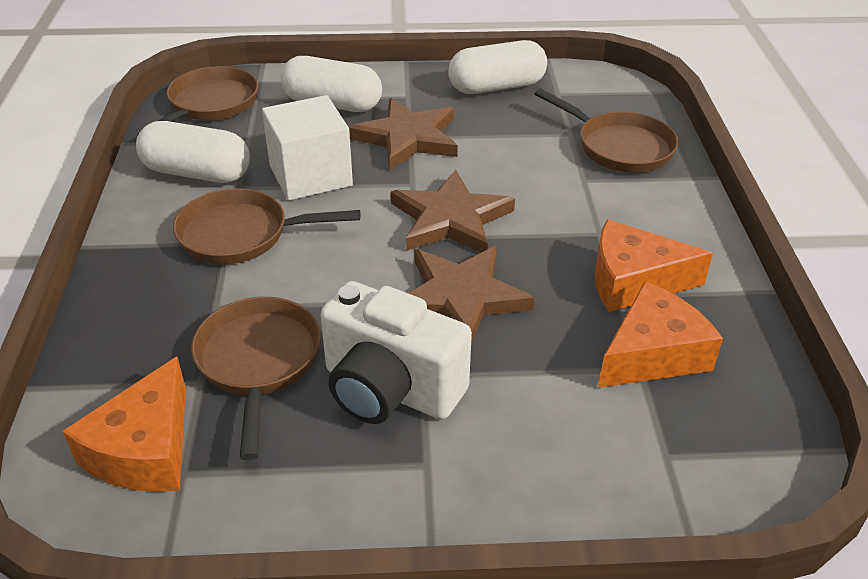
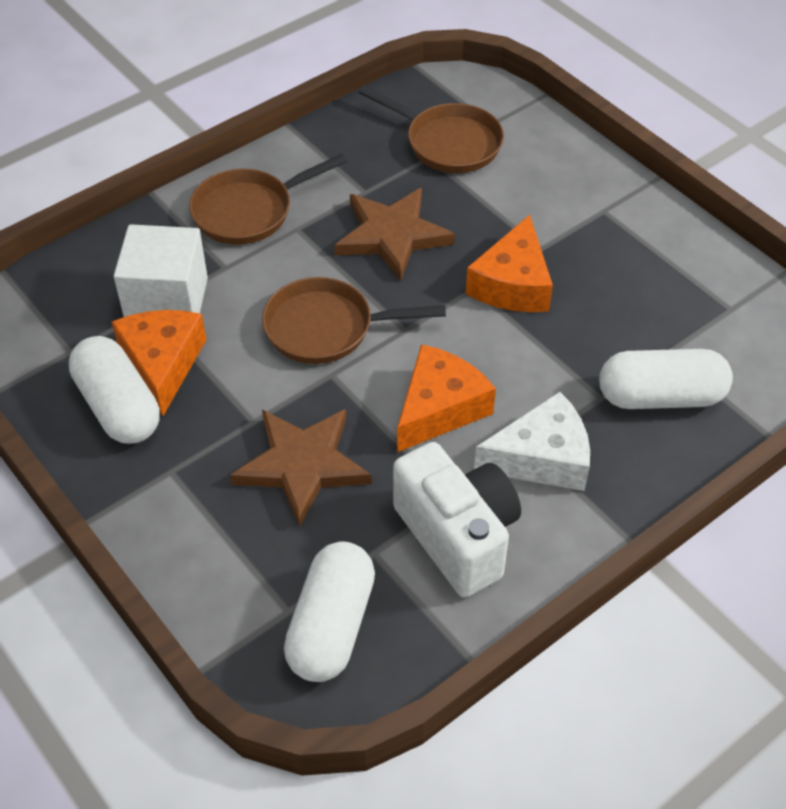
brown pan: [138,66,258,134] [173,188,360,264] [191,297,321,460] [535,89,678,173] = 4 -> [189,154,347,245] [262,277,446,364] [359,86,504,173] = 3
brown star: [349,98,458,170] [391,170,515,253] [408,246,535,343] = 3 -> [230,409,372,527] [334,188,455,281] = 2
white cheese: none = 0 -> [474,392,590,491] = 1

